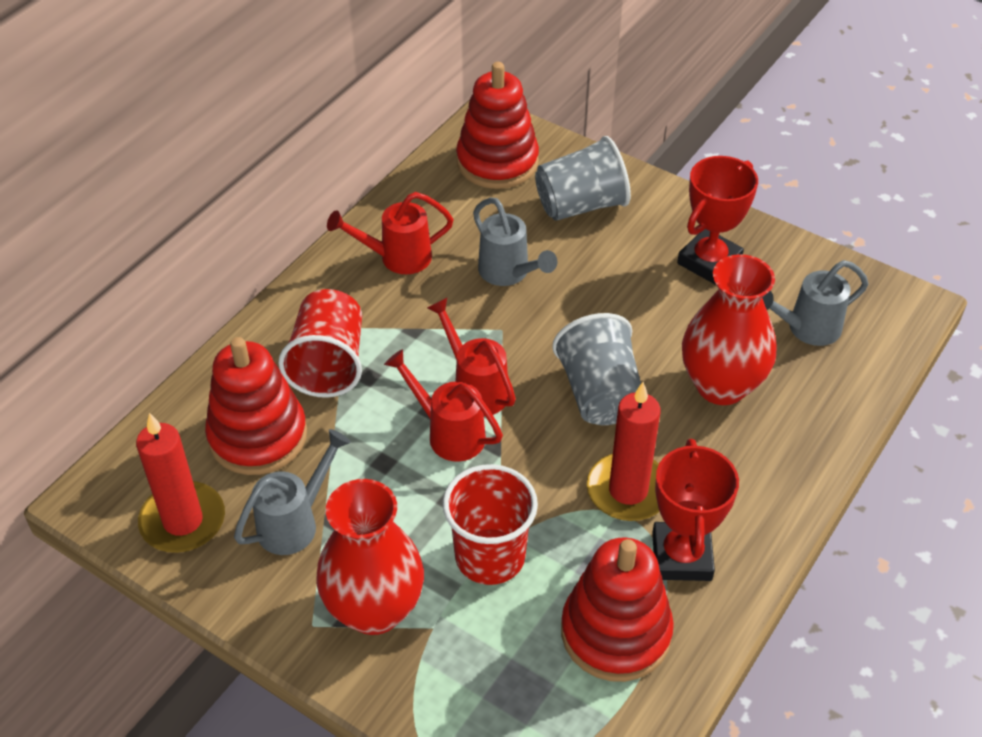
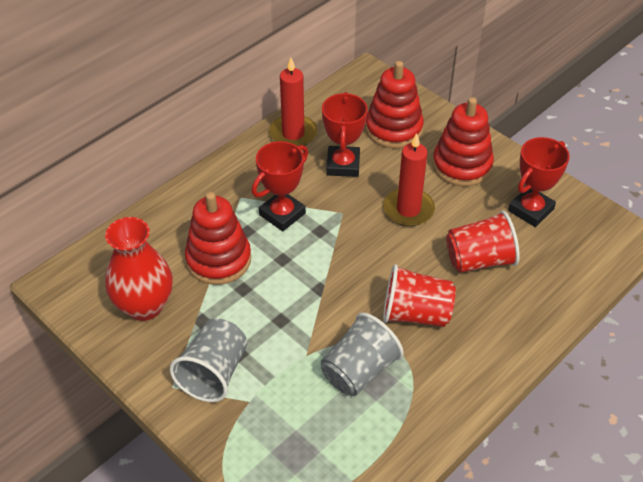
grey watering can: [234,429,351,555] [473,197,557,286] [762,260,868,346] = 3 -> none = 0
red trophy: [652,439,739,581] [677,156,758,285] = 2 -> [252,141,308,231] [322,92,368,177] [508,137,570,227] = 3
red vase: [316,479,424,635] [682,254,776,405] = 2 -> [105,217,173,321] = 1
red watering can: [327,192,454,274] [384,349,503,462] [427,298,516,416] = 3 -> none = 0

